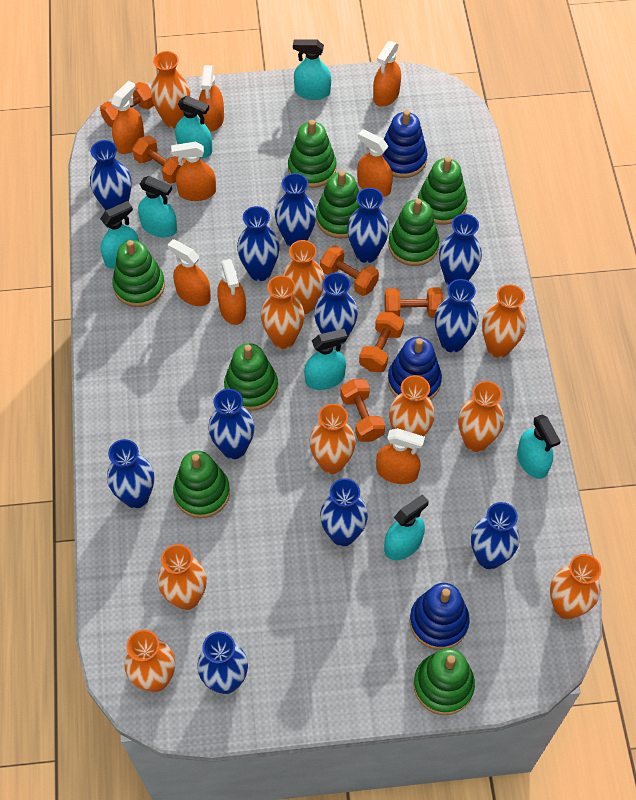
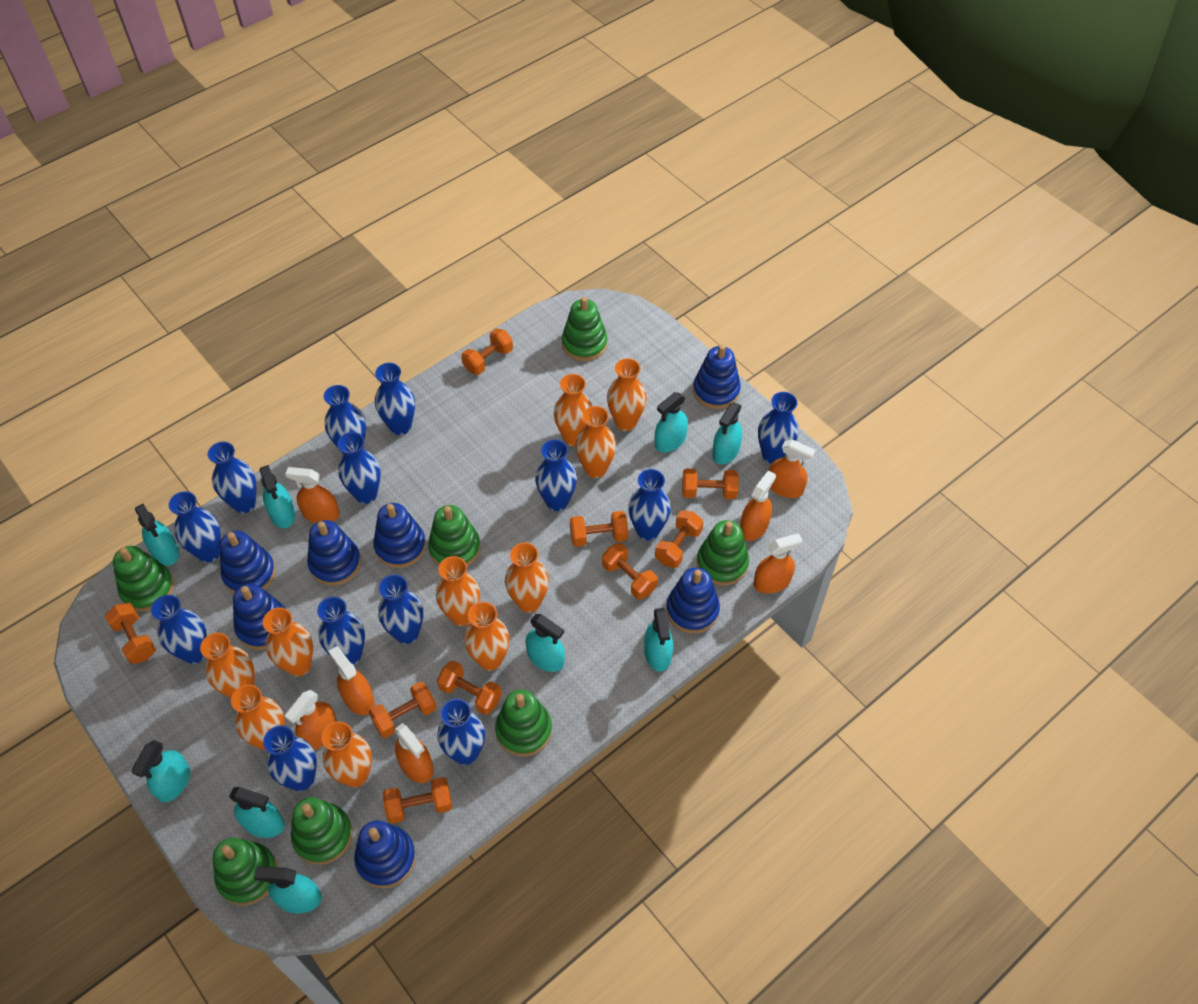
blue stacking toy: [382,110,427,178] [388,337,442,400] [410,583,470,650] = 3 -> [220,531,276,593] [233,584,285,650] [307,520,361,586] [354,821,416,888] [373,503,426,568] [666,568,720,633] [693,344,741,409] = 7
blue vase: [90,140,132,211] [107,439,154,509] [197,632,248,694] [208,389,254,459] [237,206,280,281] [275,173,317,247] [314,273,358,345] [320,478,368,546] [347,188,389,263] [435,279,479,353] [439,214,482,286] [471,502,519,569] = 12 -> [151,595,207,664] [169,491,221,562] [208,442,256,513] [263,725,317,791] [317,597,365,665] [324,385,366,454] [338,432,381,504] [375,363,415,435] [378,575,423,644] [437,699,485,765] [535,439,577,511] [628,469,671,540] [758,392,799,464] = 13
green stacking toy: [112,240,165,307] [173,451,230,518] [224,343,278,411] [288,120,337,188] [316,171,360,238] [388,199,439,266] [413,648,475,715] [418,157,467,225] = 8 -> [113,546,174,612] [213,838,278,906] [291,797,352,865] [428,505,481,567] [495,689,552,756] [562,297,607,361] [697,520,749,586] = 7
orange dumbbell: [100,82,154,127] [132,135,186,184] [320,245,379,296] [340,379,385,442] [359,312,404,372] [384,287,443,318] = 6 -> [105,602,156,664] [369,682,436,738] [383,777,452,824] [437,660,502,715] [461,328,513,375] [570,511,628,547] [602,543,658,599] [655,510,704,568] [682,469,739,499] = 9
orange spray bottle: [111,81,144,154] [168,239,211,306] [171,142,216,201] [199,65,224,132] [217,259,246,325] [357,129,393,197] [373,41,401,107] [376,428,425,484] = 8 -> [285,467,340,523] [285,690,337,750] [328,646,375,715] [395,723,434,783] [740,470,776,541] [754,533,802,594] [769,439,815,498] = 7
turquoise spray bottle: [100,201,139,269] [138,176,177,237] [175,96,212,158] [293,39,331,100] [304,329,347,390] [384,494,429,560] [517,414,561,479] = 7 -> [131,740,190,802] [135,504,179,566] [229,787,285,838] [254,867,322,913] [259,465,295,528] [526,614,565,672] [644,608,673,672] [655,392,688,452] [712,402,742,464] = 9

